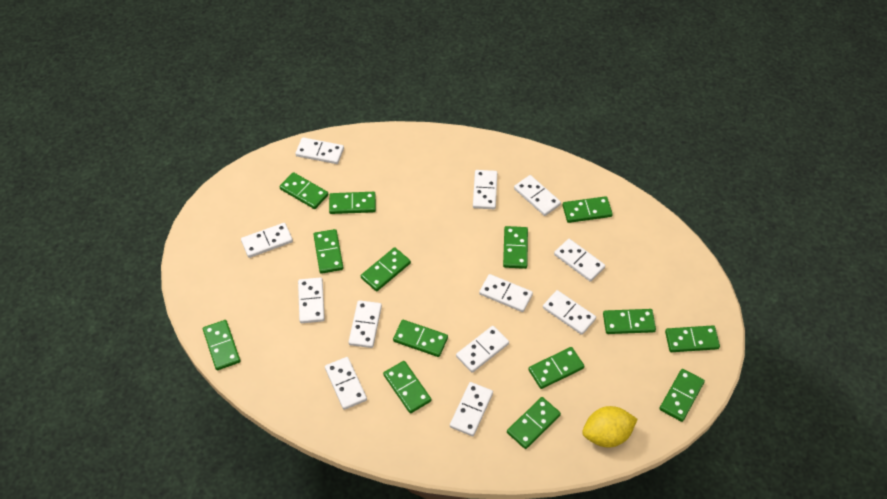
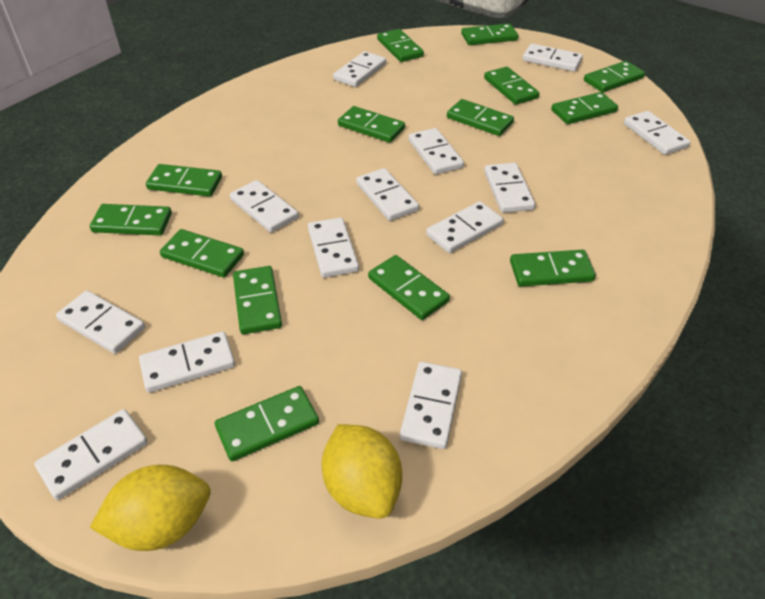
white domino: [241,223,293,258] [295,137,344,164] [298,277,325,323] [325,357,367,410] [349,300,382,348] [450,382,493,436] [456,326,509,373] [473,170,497,209] [479,274,533,312] [514,175,561,216] [543,290,596,335] [554,239,605,282] = 12 -> [34,409,148,500] [56,290,145,354] [139,331,235,393] [230,180,299,233] [308,217,359,278] [333,51,386,87] [356,168,419,221] [400,362,462,449] [409,128,464,175] [426,201,503,253] [484,163,535,213] [523,44,583,72] [624,111,690,155] = 13
yellow lemon: [582,406,638,448] = 1 -> [90,465,211,551] [322,424,402,518] = 2

